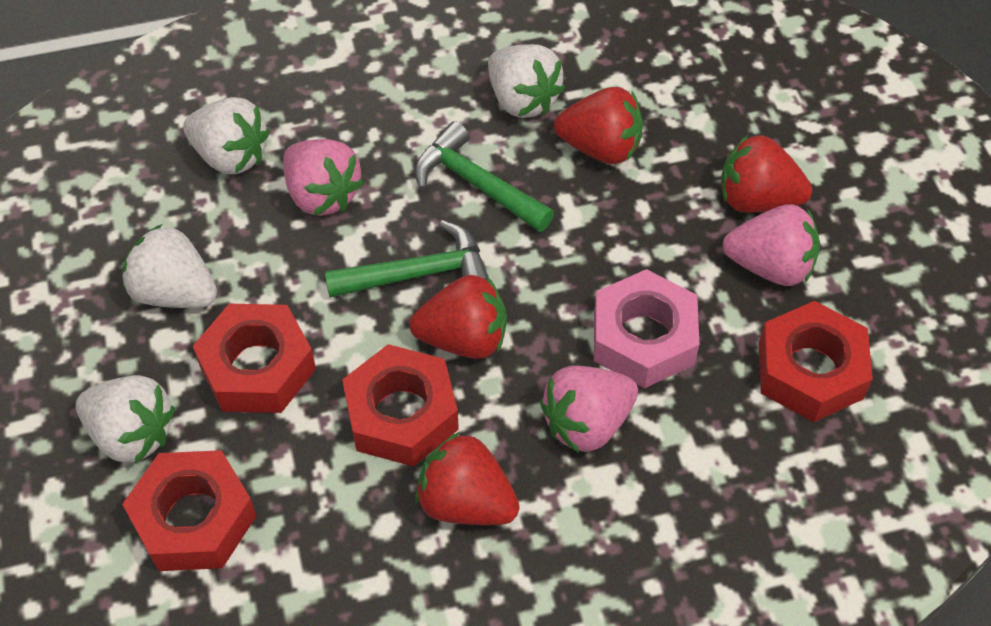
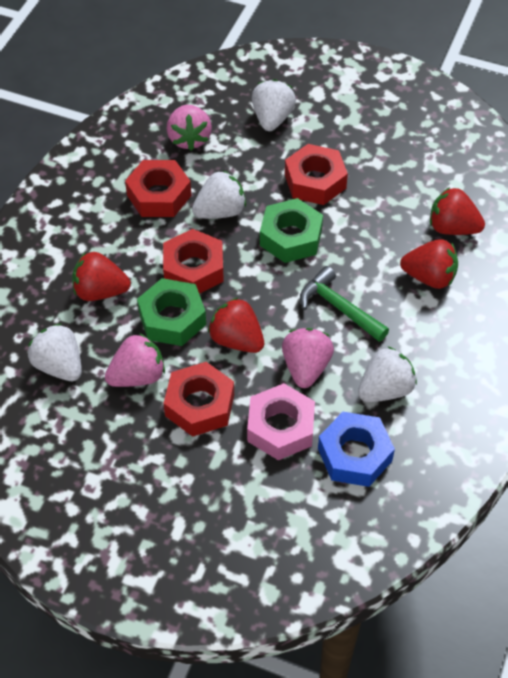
blue nut: none = 0 -> [318,412,395,487] = 1
green hammer: [324,220,488,298] [415,121,554,232] = 2 -> [300,266,389,342] = 1
green nut: none = 0 -> [137,278,206,346] [260,198,323,263] = 2

